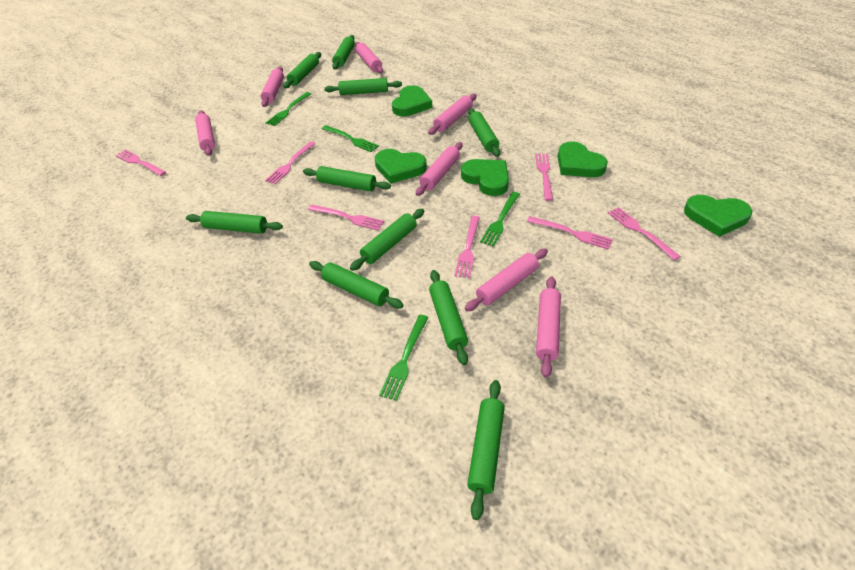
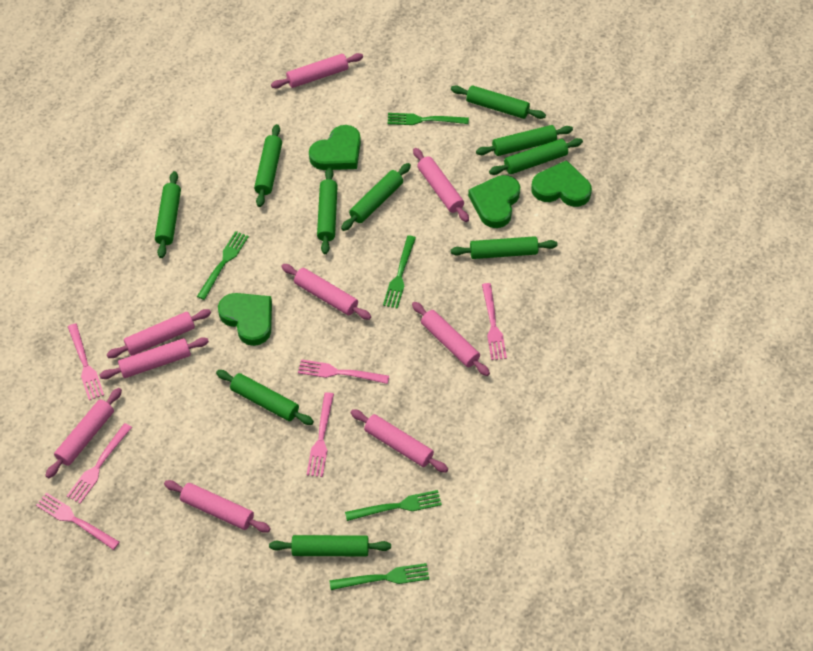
green fork: [266,92,311,126] [322,125,379,152] [379,315,428,401] [480,192,520,246] = 4 -> [197,231,249,300] [329,563,429,590] [345,490,442,521] [383,235,416,309] [387,113,469,125] = 5
green heart: [375,149,427,184] [392,85,432,116] [461,159,509,196] [558,141,608,177] [684,195,752,237] = 5 -> [218,293,272,346] [309,125,361,170] [468,175,520,228] [531,160,592,207] = 4
pink fork: [115,150,166,176] [265,141,316,184] [308,204,384,230] [454,216,480,278] [527,216,613,250] [535,154,553,201] [608,207,681,261] = 7 -> [36,493,120,550] [67,423,132,504] [68,323,104,400] [298,359,389,384] [307,392,334,477] [482,283,507,360] = 6
pink rolling pin: [195,110,215,156] [261,67,284,107] [355,42,383,73] [416,142,463,196] [428,94,477,135] [465,248,548,311] [536,276,561,378] = 7 -> [45,388,122,478] [99,337,209,379] [107,309,211,358] [164,480,271,533] [271,53,363,89] [281,264,371,320] [350,409,448,473] [412,302,490,376] [413,148,469,222] = 9

